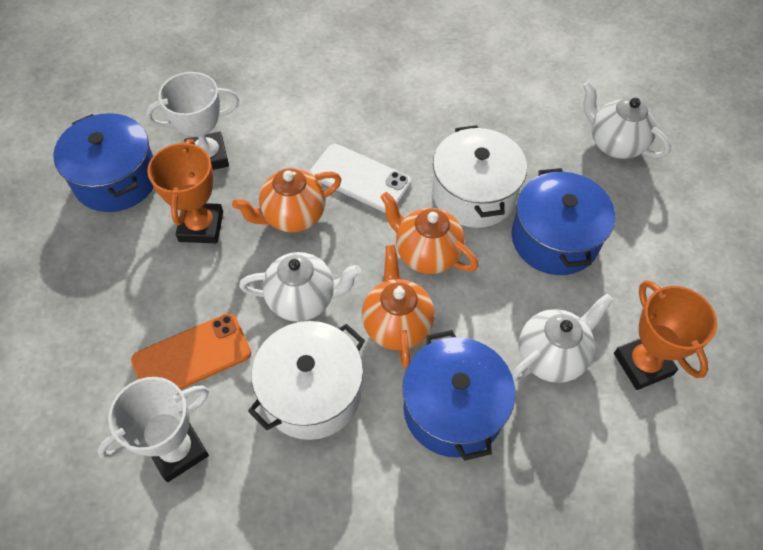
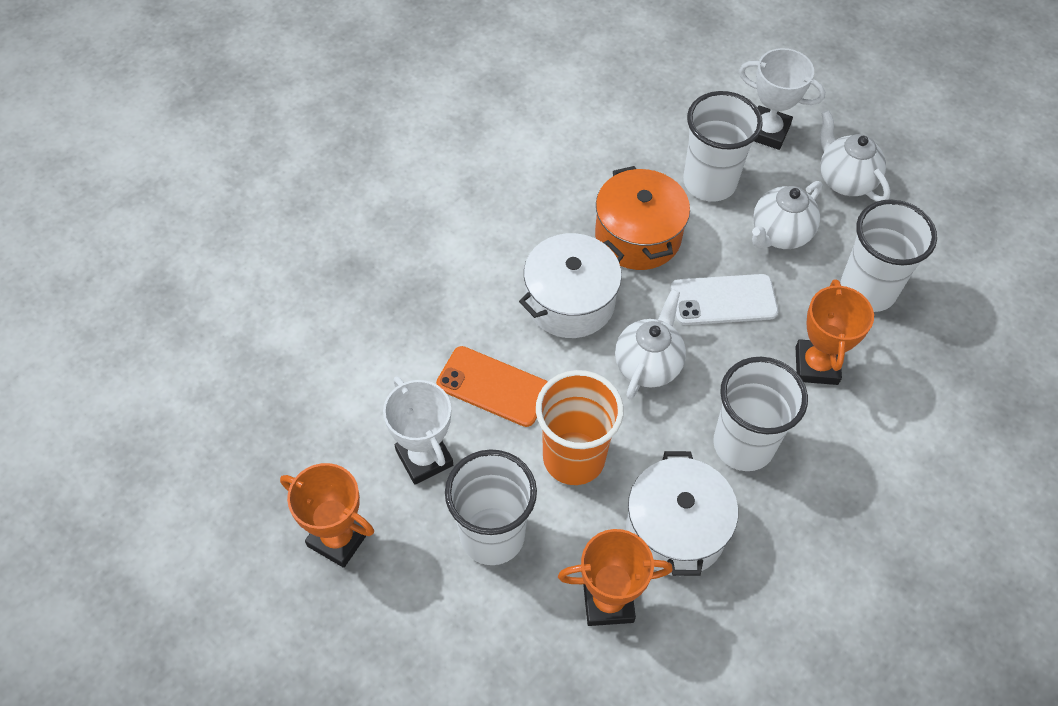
blue pot: [53,113,154,212] [402,330,515,461] [512,168,615,275] = 3 -> none = 0
orange cup: none = 0 -> [536,370,624,485] = 1
orange pot: none = 0 -> [595,166,690,270] = 1
orange teapot: [232,168,342,233] [362,245,435,368] [381,192,479,274] = 3 -> none = 0
orange trophy: [147,139,223,243] [614,280,717,390] = 2 -> [280,463,374,568] [558,529,673,626] [795,279,874,385] = 3
white cup: none = 0 -> [445,449,537,565] [683,91,763,202] [713,357,808,471] [840,200,937,312] = 4

